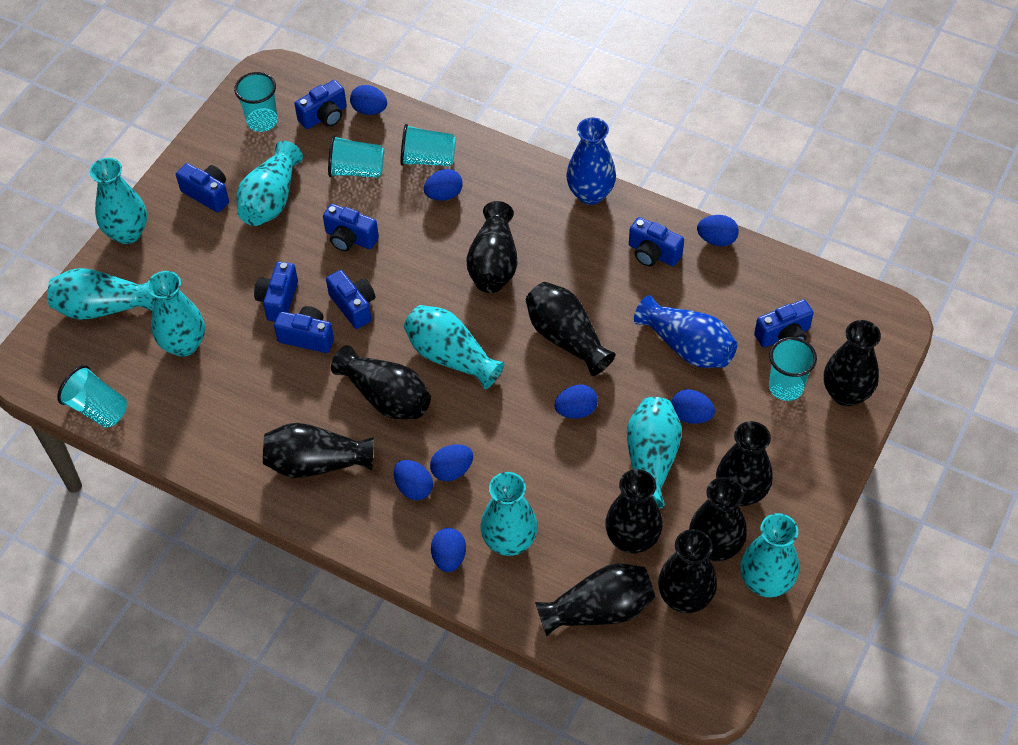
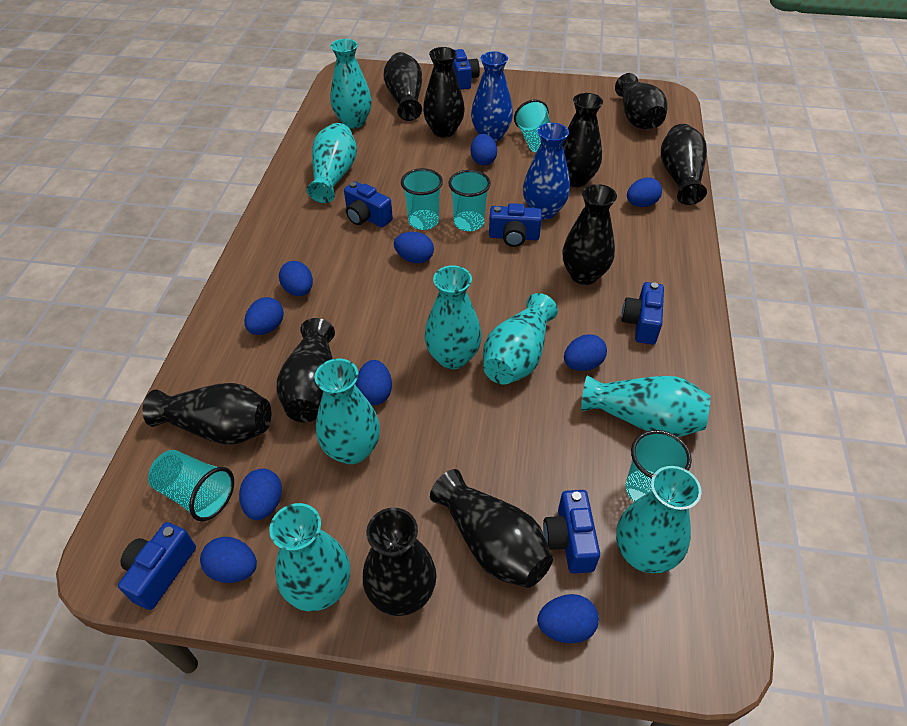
blue camera: [176,163,229,212] [254,262,298,321] [274,306,334,353] [295,80,347,129] [323,204,379,252] [326,270,375,329] [629,217,684,267] [754,299,814,347] = 8 -> [118,522,196,610] [344,181,393,228] [453,49,480,90] [489,203,542,247] [543,490,600,574] [621,282,664,345] = 6
blue egg: [350,85,387,115] [394,460,433,500] [424,169,463,201] [430,444,473,481] [431,528,466,572] [554,385,598,419] [671,389,715,424] [697,215,739,246] = 8 -> [200,537,257,583] [239,468,282,520] [244,297,284,335] [279,261,313,296] [355,360,392,405] [394,232,434,263] [471,134,497,166] [537,594,599,643] [564,334,607,371] [627,177,662,207] = 10

